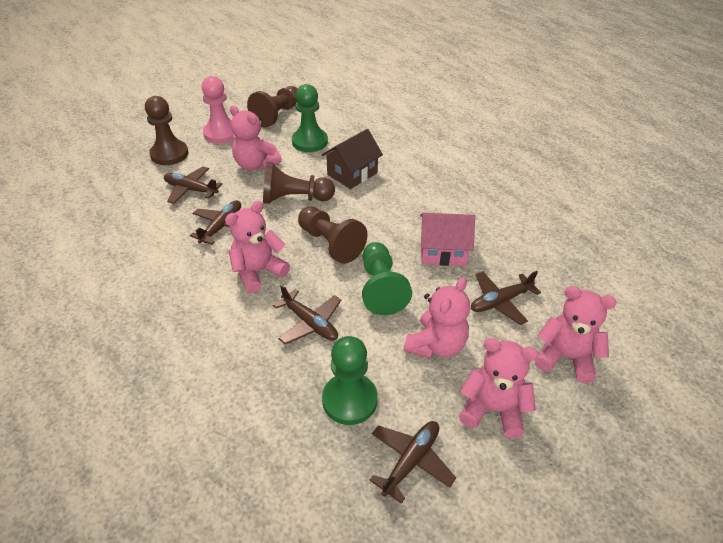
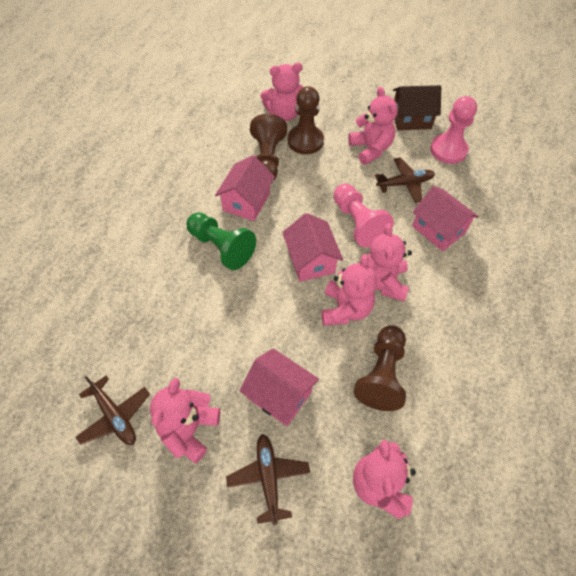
brown pawn: [145,96,189,165] [247,86,298,128] [263,162,335,204] [298,206,368,264] = 4 -> [250,114,287,180] [288,86,324,154] [354,325,406,411] = 3
brown plane: [164,166,222,204] [190,200,241,245] [273,284,341,344] [370,421,456,504] [471,271,541,325] = 5 -> [76,376,150,445] [226,434,310,525] [375,157,435,203] = 3
green pawn: [292,84,328,152] [322,336,378,425] [362,242,412,315] = 3 -> [186,212,256,270] = 1
pink house: [420,213,475,266] = 1 -> [215,155,275,221] [239,348,319,426] [282,213,343,282] [412,186,479,251] = 4
pink pawn: [202,76,235,144] = 1 -> [333,184,394,247] [430,96,477,164] = 2
pink teddy bear: [225,201,290,293] [230,106,282,170] [404,277,470,358] [459,338,538,438] [535,286,617,383] = 5 -> [150,378,220,463] [260,63,303,121] [322,254,377,326] [348,87,398,165] [353,440,416,519] [367,223,412,301] = 6

